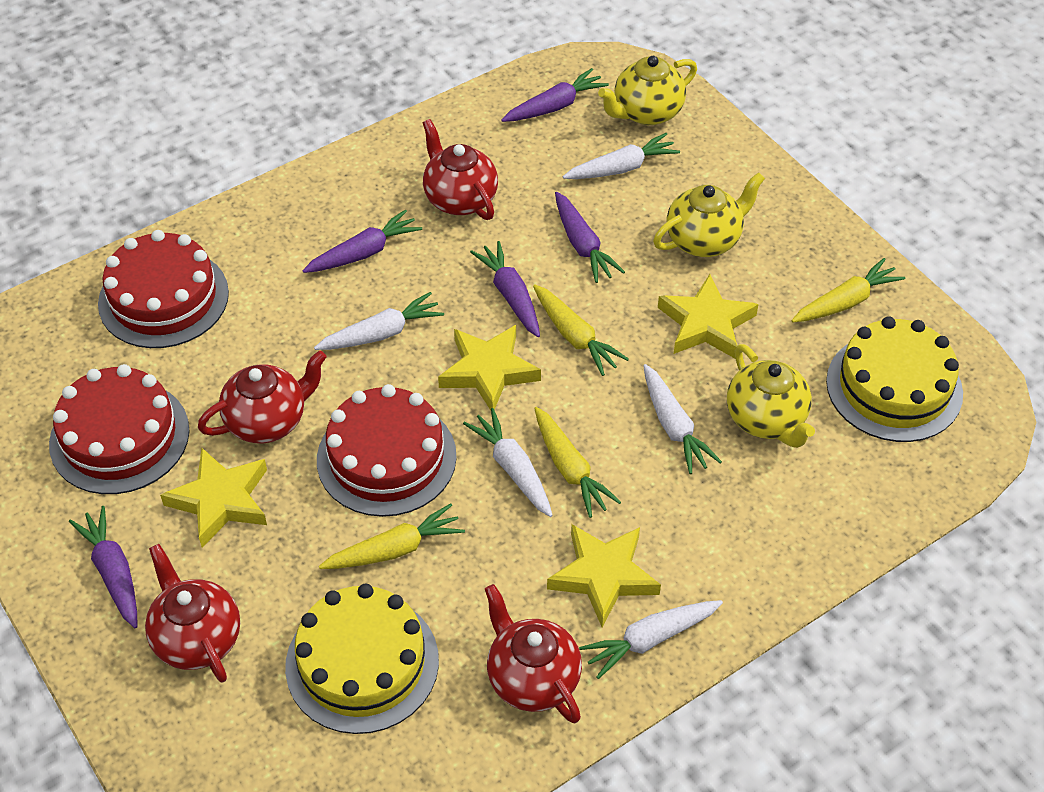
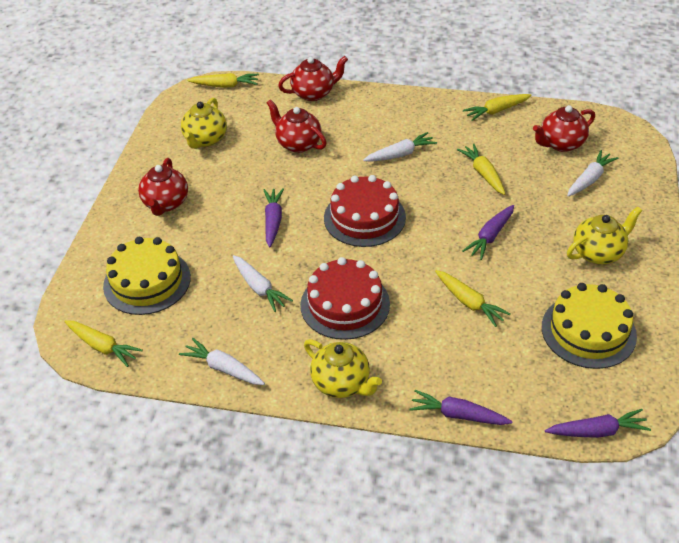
purple carrot: [69,506,137,628] [302,209,422,273] [470,241,540,337] [501,68,609,122] [555,192,625,283] = 5 -> [263,188,284,247] [409,390,513,425] [462,205,514,260] [545,409,651,438] = 4
red cake: [49,364,189,494] [98,230,229,348] [317,384,457,517] = 3 -> [300,257,390,340] [324,175,406,247] = 2
white carrot: [314,292,444,350] [463,408,553,517] [563,133,680,179] [579,600,723,679] [643,364,722,474] = 5 -> [179,338,265,385] [233,255,293,312] [363,132,437,161] [567,150,619,196] = 4
yellow carrot: [319,503,465,569] [533,284,629,376] [534,407,621,518] [791,258,906,323] = 4 -> [64,320,143,367] [188,73,259,88] [435,270,511,327] [457,144,505,195] [463,94,532,121] = 5
yellow star: [160,448,267,548] [438,325,541,410] [547,524,661,627] [658,274,758,358] = 4 -> none = 0

